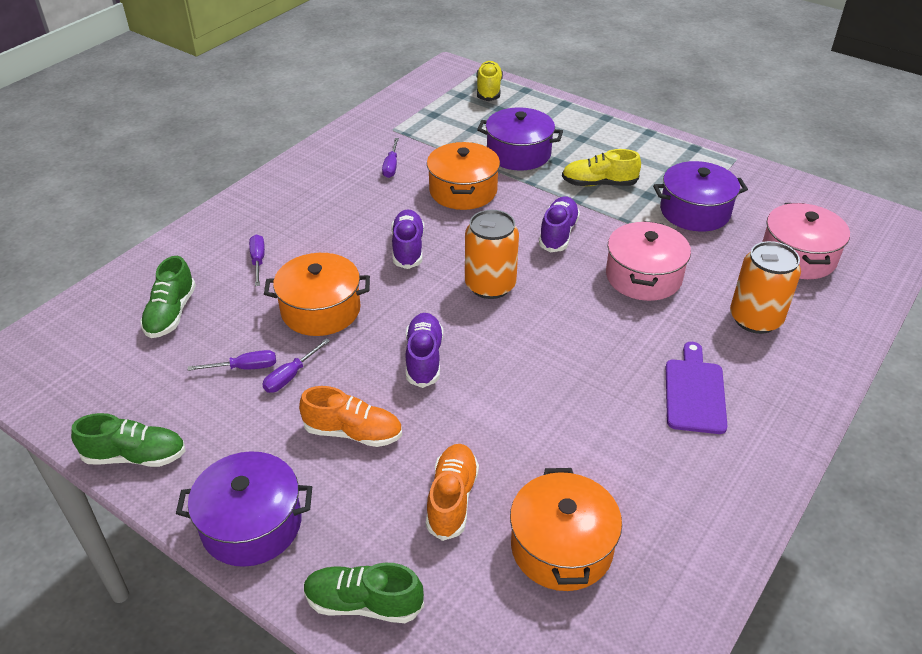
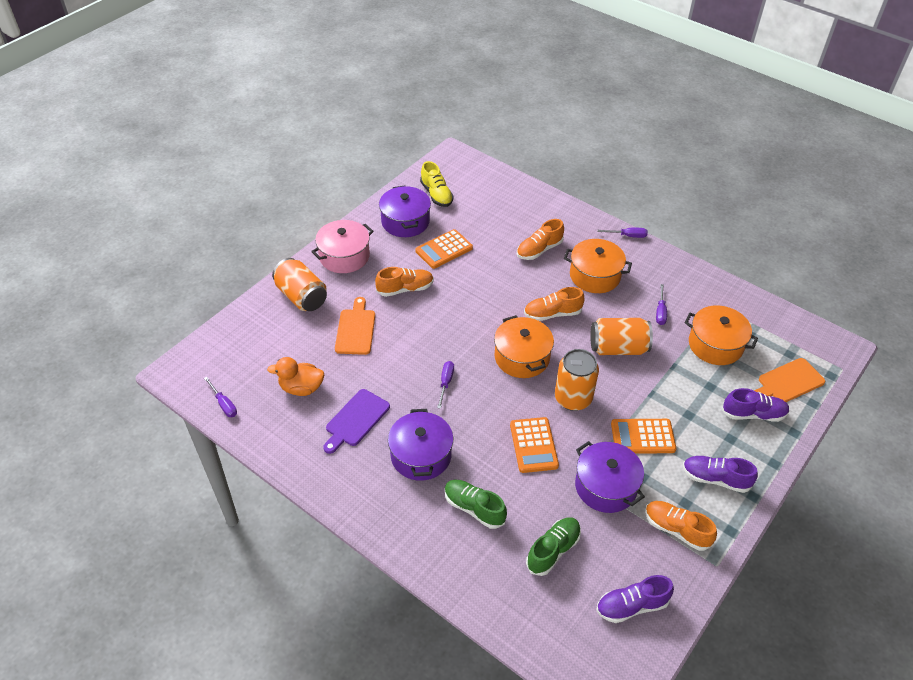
green shoe: [71,413,185,467] [140,256,196,338] [304,563,424,623] = 3 -> [445,479,507,529] [526,518,581,576] = 2
orange calculator: none = 0 -> [415,229,473,269] [510,417,559,473] [611,419,676,454] = 3
orange can: [465,210,519,299] [730,241,801,334] = 2 -> [272,258,327,311] [555,349,599,411] [590,318,653,355] = 3
orange cutting board: none = 0 -> [335,297,375,355] [754,358,825,402] = 2
orange duck: none = 0 -> [267,357,324,396] = 1
orange shoe: [299,386,402,447] [426,444,479,541] = 2 -> [375,267,434,297] [517,219,564,260] [524,287,585,321] [645,501,717,551] = 4
pink pot: [606,221,691,301] [762,203,850,279] = 2 -> [311,220,373,273] = 1
yellow shoe: [477,61,503,101] [562,149,641,186] = 2 -> [420,161,453,207] = 1

